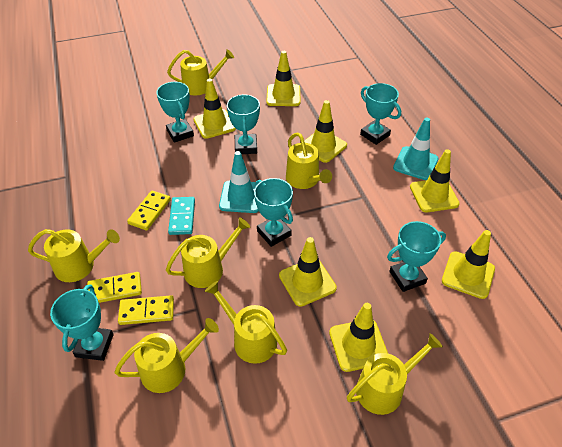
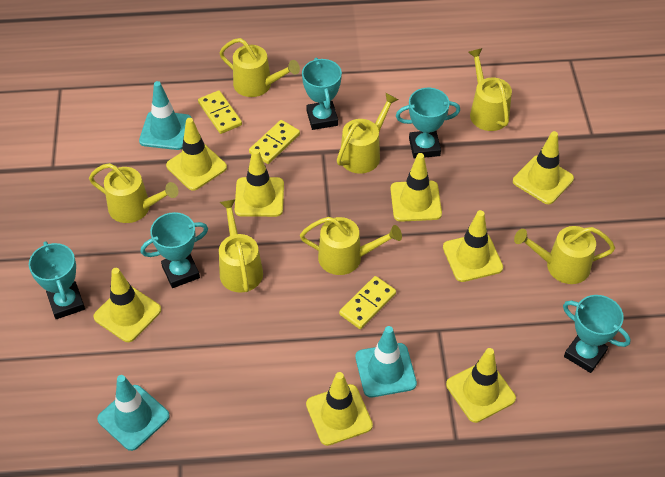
turquoise domino: [168,197,195,235] = 1 -> none = 0
turquoise traffic cone: [219,151,259,213] [393,117,439,180] = 2 -> [97,375,170,451] [139,81,192,150] [356,326,417,398] = 3
turquoise trophy: [50,284,113,361] [156,82,194,143] [227,94,260,154] [254,178,293,247] [360,83,401,145] [387,221,446,292] = 6 -> [29,241,85,319] [141,212,208,288] [302,58,342,130] [396,88,460,159] [563,295,631,373] = 5
yellow traffic cone: [194,79,236,139] [266,51,300,106] [279,237,337,306] [304,100,347,163] [329,303,388,372] [410,149,460,212] [442,230,495,299] = 7 -> [93,268,161,342] [166,118,227,191] [235,149,284,217] [306,372,373,446] [390,153,442,222] [443,210,503,282] [446,348,516,423] [513,131,574,204] = 8

